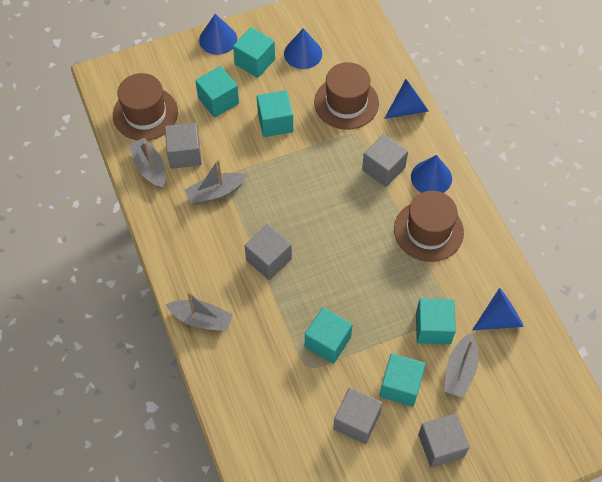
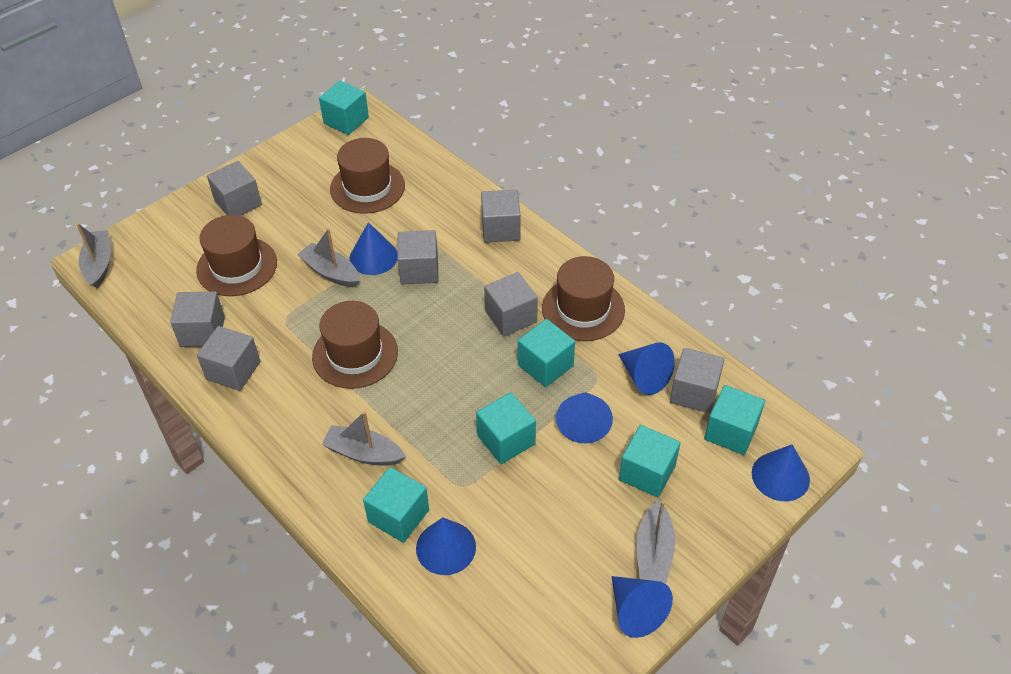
blue cone: [199,14,237,55] [284,28,322,69] [384,79,429,119] [411,155,452,193] [472,288,524,330] = 5 -> [349,222,397,275] [416,517,476,575] [556,392,613,443] [612,576,673,638] [618,342,675,395] [752,444,810,501] = 6
brown hat: [113,73,178,141] [314,62,379,130] [394,191,464,262] = 3 -> [196,215,277,296] [312,301,398,389] [330,138,405,214] [542,256,625,341] = 4
grey cube: [165,123,202,169] [244,224,292,280] [333,387,382,444] [362,134,408,187] [418,413,470,468] = 5 -> [170,291,225,347] [197,326,260,391] [207,161,262,216] [397,230,438,284] [481,190,520,243] [484,272,538,336] [670,348,725,413] = 7

